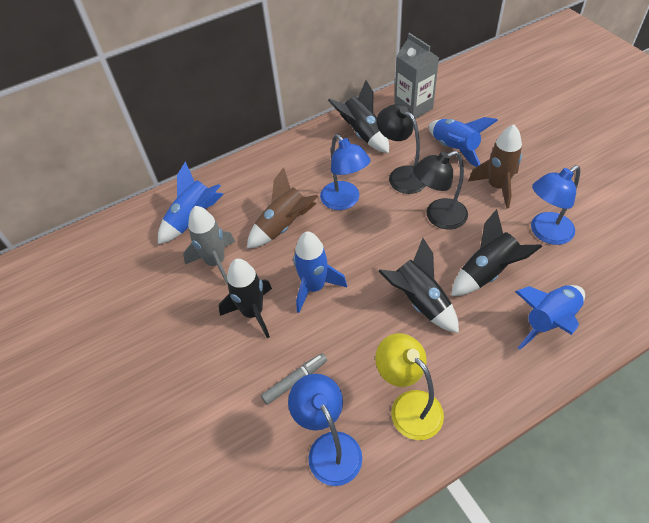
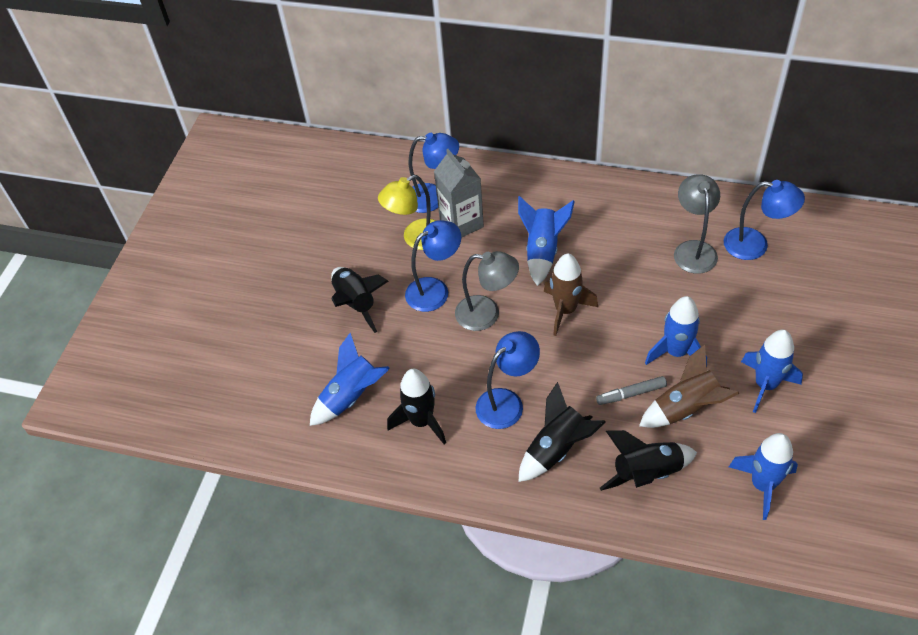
black lamp: [377,104,426,194] [413,151,468,229] = 2 -> none = 0
blue lamp: [288,374,362,486] [320,134,370,210] [531,165,580,245] = 3 -> [405,220,461,312] [409,133,459,213] [475,331,540,429] [724,180,805,260] = 4
blue rocket: [158,161,223,244] [293,231,347,313] [429,117,498,167] [515,285,585,350] = 4 -> [310,333,389,426] [518,196,575,286] [645,296,707,365] [729,433,798,520] [741,330,803,413] = 5
grey lamp: none = 0 -> [455,251,519,331] [674,174,720,274] = 2
grey rocket: [183,206,235,285] = 1 -> none = 0

